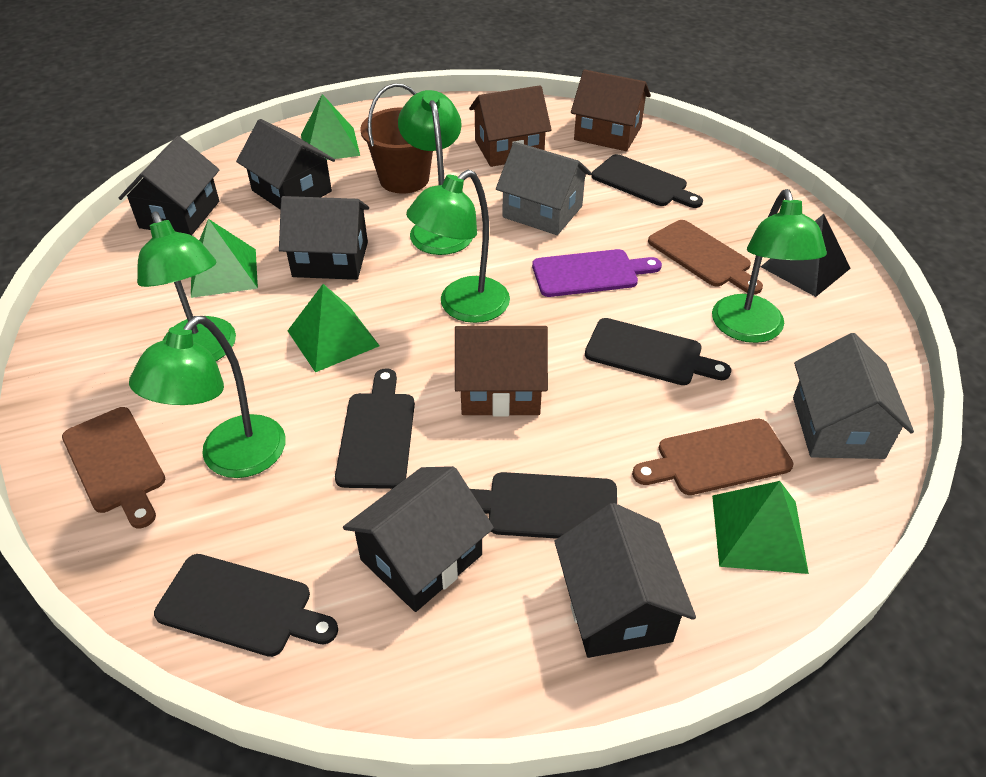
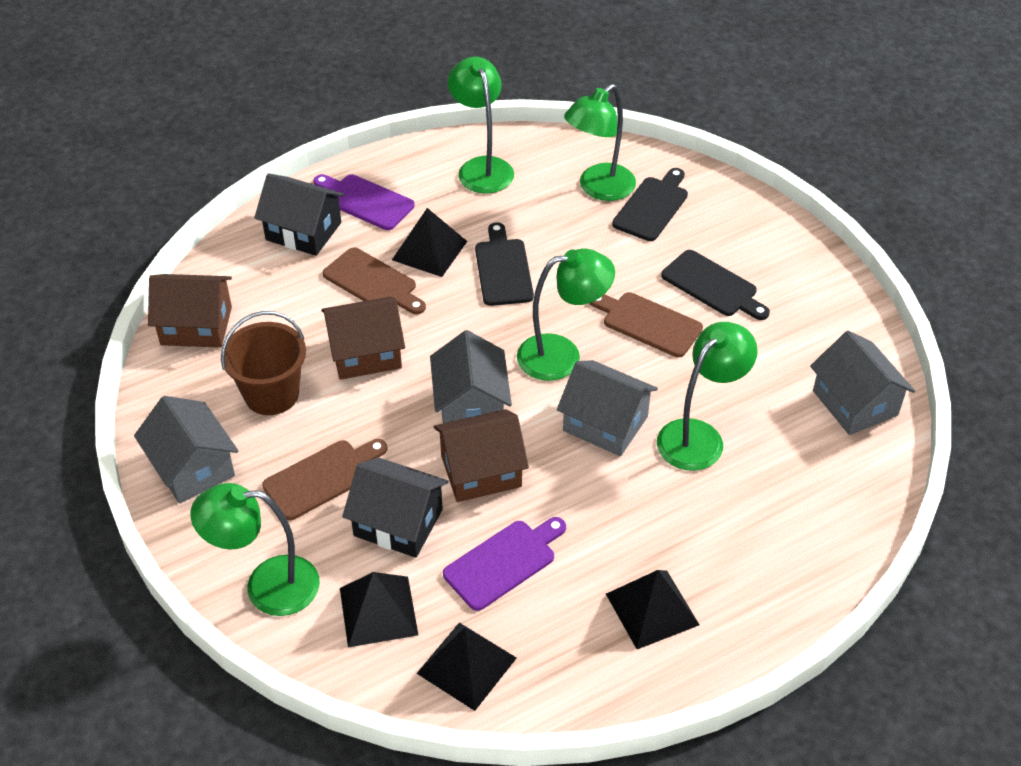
black cutting board: [154,554,338,657] [335,368,415,489] [470,472,617,539] [585,318,731,385] [592,154,703,208] = 5 -> [475,222,534,306] [612,168,688,241] [661,250,770,320] = 3
black house: [119,136,220,235] [236,119,335,210] [279,196,369,280] [343,466,494,612] [554,503,696,658] = 5 -> [254,173,345,256] [342,457,448,558] = 2
black pyramid: [761,214,851,297] = 1 -> [340,572,418,647] [392,208,467,277] [416,622,517,711] [606,570,699,649] = 4
green pyramid: [191,219,258,298] [288,284,380,372] [301,94,360,160] [712,481,809,574] = 4 -> none = 0
grey house: [496,142,592,235] [793,333,914,459] = 2 -> [134,396,238,503] [430,330,512,423] [557,360,658,456] [810,331,915,435] = 4
purple cutting board: [532,249,662,297] = 1 -> [313,174,415,230] [443,517,566,611] = 2

